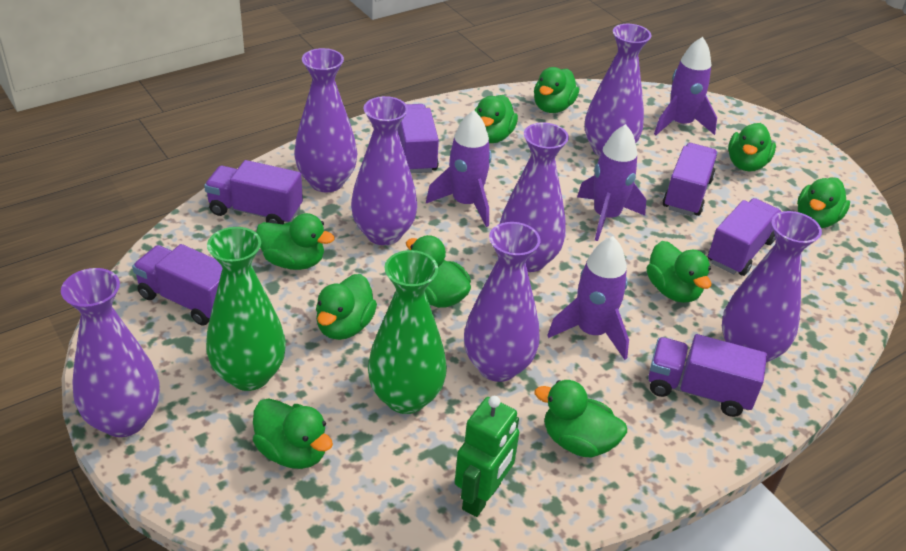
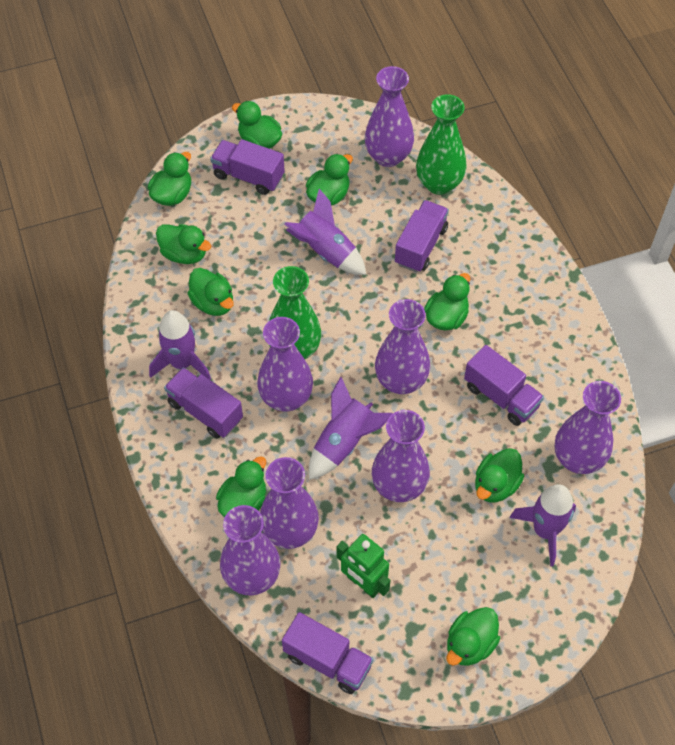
green duck: [253,398,333,469] [256,213,335,270] [316,274,377,340] [406,235,471,308] [474,95,518,143] [534,67,579,113] [535,380,627,457] [647,241,711,303] [728,123,776,172] [797,178,850,228] = 10 -> [148,152,191,206] [156,224,211,264] [187,268,233,316] [216,456,266,517] [232,101,282,149] [306,154,353,205] [424,273,470,331] [447,607,500,666] [475,448,524,502] = 9
purple truck: [132,244,223,326] [204,160,303,225] [397,104,439,173] [648,334,767,417] [663,143,718,216] [708,198,782,276] = 6 -> [164,367,243,438] [210,139,285,195] [282,612,374,694] [395,200,449,272] [464,345,544,426] = 5

